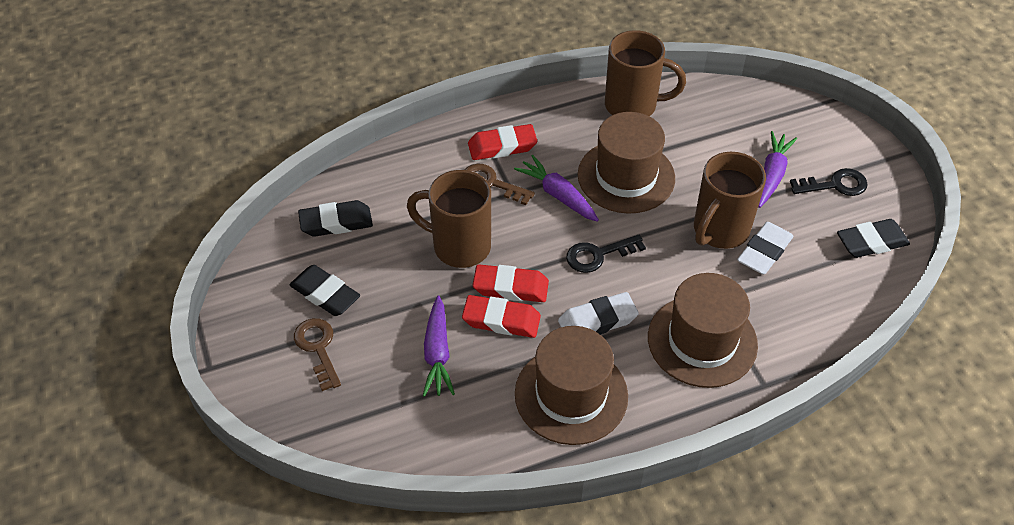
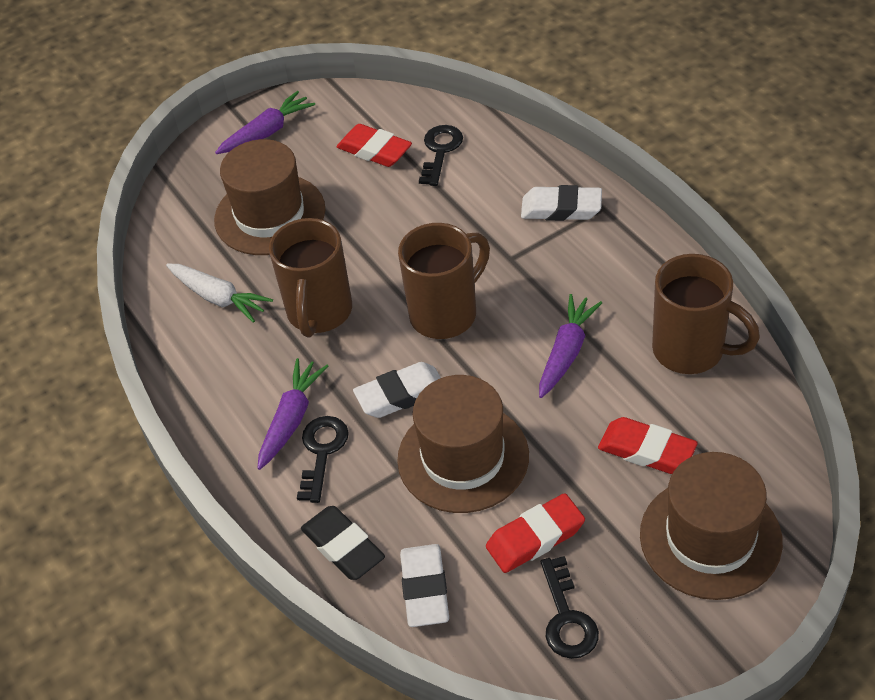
black eraser: [290,265,360,316] [298,200,373,237] [837,219,910,258] = 3 -> [301,506,385,580] = 1
black key: [566,235,646,273] [790,168,868,196] = 2 -> [297,416,349,503] [419,125,463,186] [541,556,599,659] = 3
brown key: [294,318,341,391] [465,164,535,205] = 2 -> none = 0
white carrot: none = 0 -> [166,264,273,323] = 1
white eraser: [558,292,639,335] [737,222,794,275] = 2 -> [353,362,441,418] [400,544,449,627] [521,185,602,221] = 3

